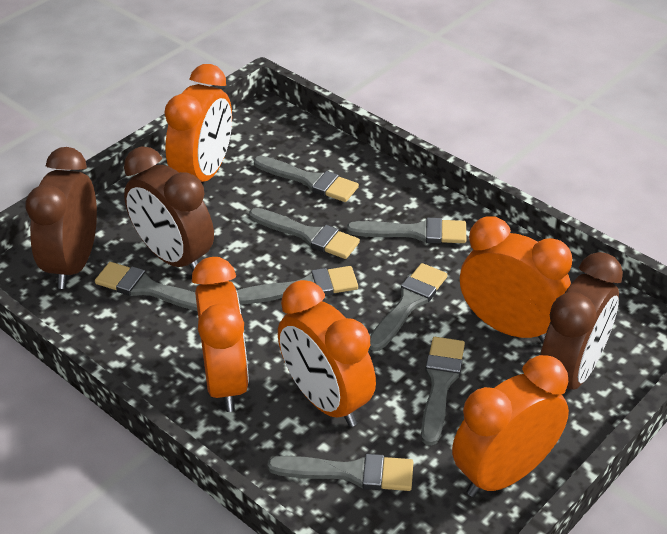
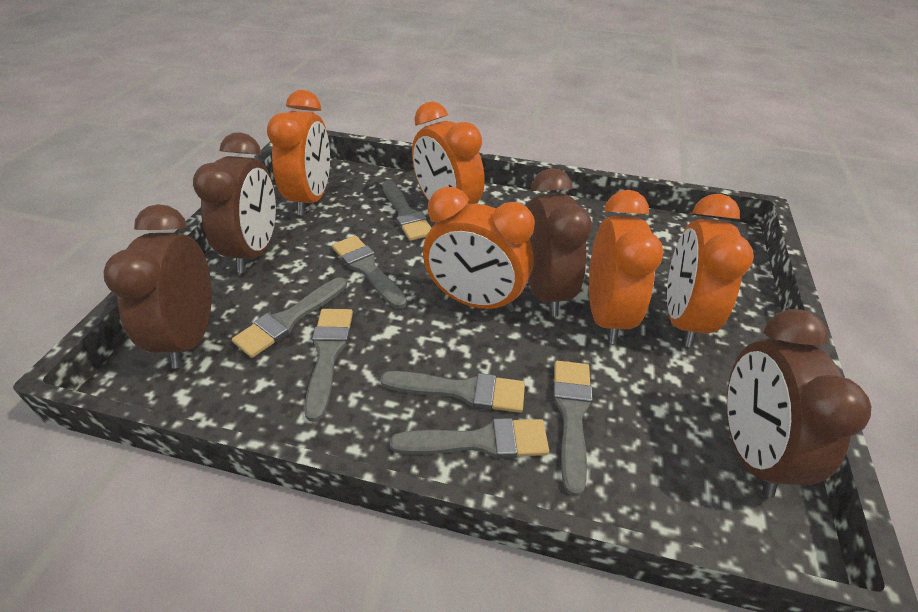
brown clock: [26,147,97,289] [124,146,214,271] [540,252,623,390] = 3 -> [103,204,212,369] [193,132,276,273] [528,168,592,317] [727,309,871,498] = 4
grey brush: [95,262,197,311] [237,266,358,304] [249,208,360,259] [253,156,359,202] [268,454,413,491] [347,217,466,244] [369,263,447,351] [421,337,465,446] = 8 -> [232,277,347,358] [304,309,353,422] [332,235,407,309] [380,371,525,413] [382,180,431,241] [390,418,549,459] [553,361,593,497] = 7

